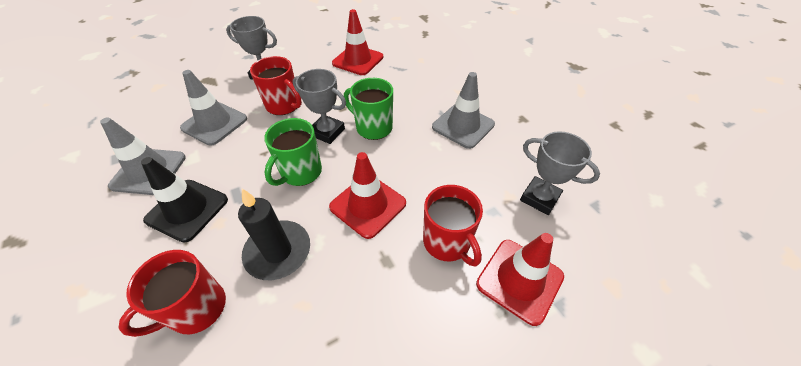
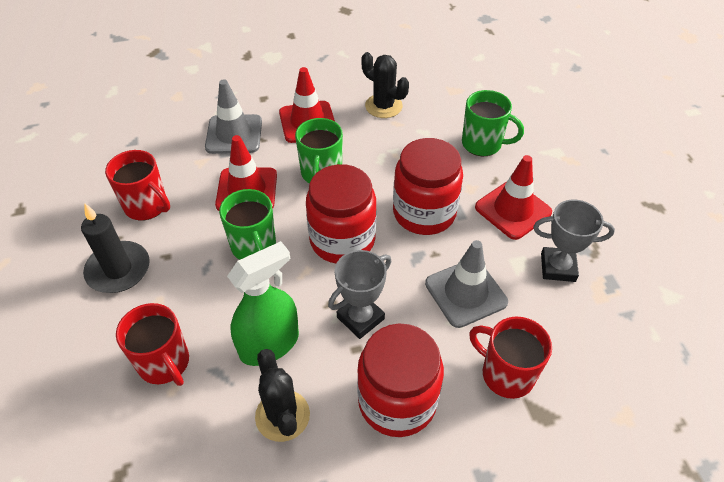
black cactus: none = 0 -> [255,349,310,442] [361,52,409,118] = 2
black traffic cone: [141,157,228,243] = 1 -> none = 0
green mug: [264,118,322,186] [344,78,393,140] = 2 -> [219,189,276,260] [295,118,343,183] [462,90,524,156] = 3
green spray bottle: none = 0 -> [227,241,299,366] = 1
grey traffic cone: [100,117,186,195] [180,70,247,146] [432,72,495,149] = 3 -> [205,79,262,154] [425,240,508,328] = 2
grey trophy: [226,16,277,79] [293,69,346,144] [520,131,600,215] = 3 -> [328,250,392,339] [533,200,615,282] = 2
red jar: none = 0 -> [306,164,376,263] [357,323,444,437] [393,138,463,235] = 3

